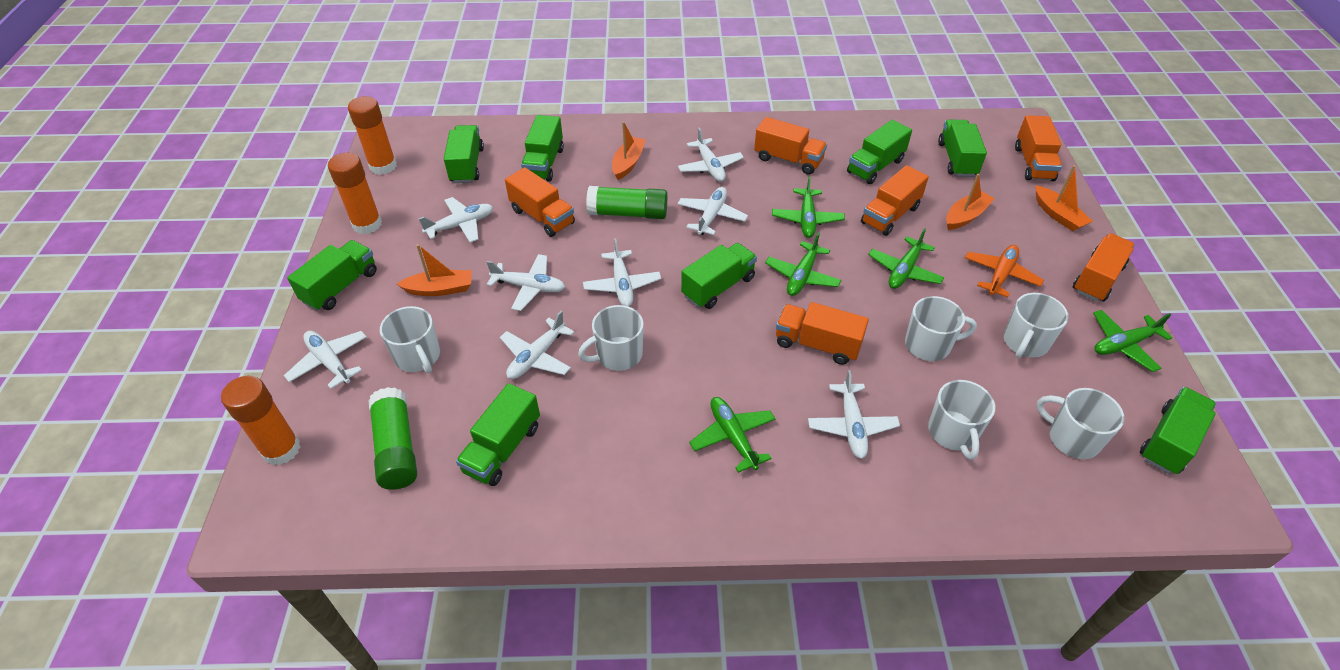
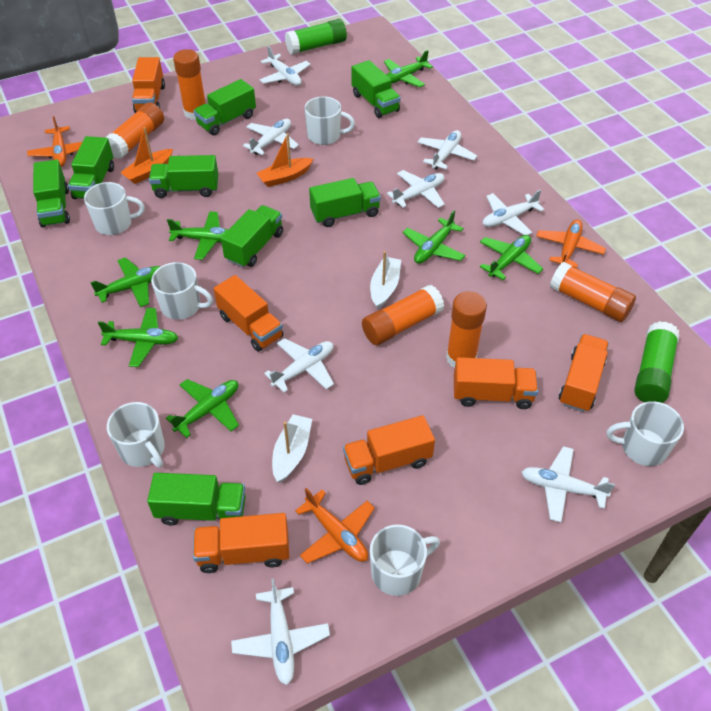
green plane: [689,397,775,473] [765,232,841,296] [772,176,845,238] [868,228,944,289] [1093,310,1172,372] = 5 -> [90,257,161,307] [98,308,178,367] [166,379,239,438] [167,211,229,260] [384,50,433,88] [403,211,466,264] [480,235,543,280] = 7
orange boat: [397,244,472,296] [612,122,646,180] [946,174,995,230] [1035,165,1093,231] = 4 -> [120,127,173,184] [257,133,313,187] = 2
orange glue stick: [221,376,301,465] [328,153,382,234] [348,96,397,175] = 3 -> [105,102,164,159] [173,49,206,120] [362,285,444,345] [446,291,487,368] [550,262,636,322] = 5
orange plane: [965,245,1044,298] = 1 -> [27,116,82,167] [295,488,375,564] [536,219,606,268] = 3
white boat: none = 0 -> [272,414,312,483] [370,251,401,309] = 2

